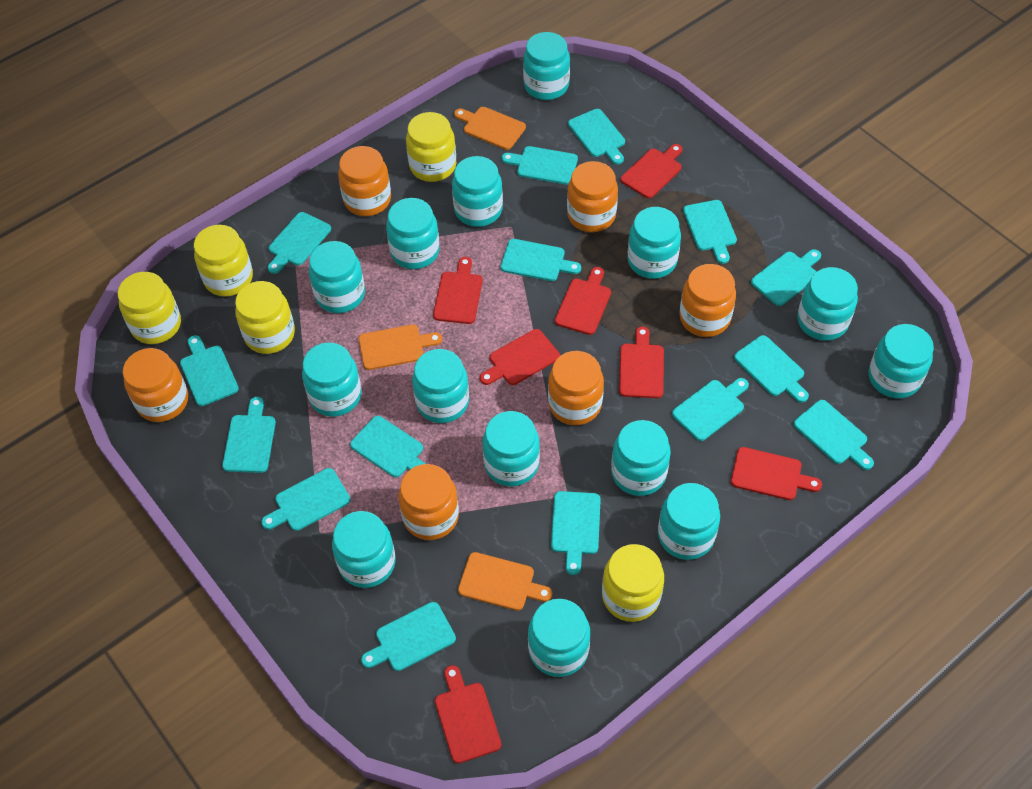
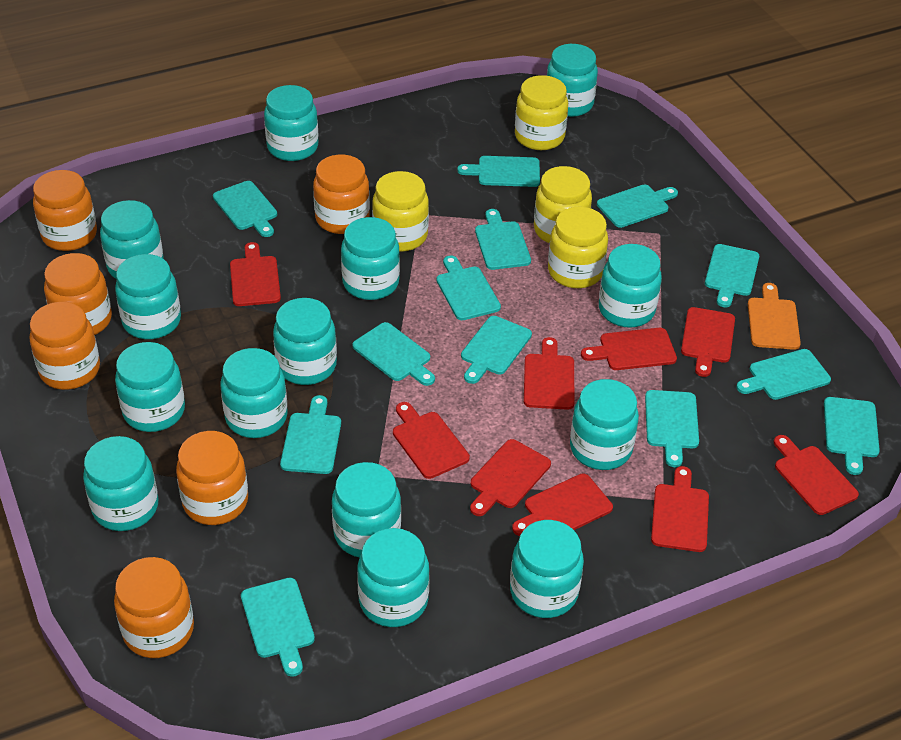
orange cutting board: [359,325,442,370] [454,107,526,150] [458,552,552,611] = 3 -> [748,283,801,350] = 1
red cutting board: [433,257,483,324] [435,665,501,764] [480,329,560,385] [555,267,611,335] [619,327,664,398] [620,144,682,199] [731,447,822,500] = 7 -> [230,242,281,306] [393,402,470,479] [470,439,551,516] [512,474,613,536] [524,337,574,410] [581,328,677,370] [651,466,709,552] [681,307,735,377] [774,435,859,515] = 9
turquoise cutting board: [180,335,239,406] [222,397,276,473] [261,468,351,531] [268,212,331,274] [350,416,426,477] [361,602,456,671] [500,239,581,281] [502,146,578,185] [551,491,601,575] [568,109,625,164] [672,378,749,441] [683,200,737,264] [734,335,809,403] [751,249,821,306] [793,400,874,470] = 15 -> [213,181,277,237] [241,578,315,677] [280,395,341,474] [353,322,435,386] [436,255,501,320] [457,156,540,187] [461,316,532,384] [475,209,531,270] [597,185,678,228] [645,390,699,467] [705,244,759,307] [736,349,831,400] [824,397,880,475] = 13
yellow jar: [118,272,181,344] [194,225,253,296] [235,281,295,354] [406,112,456,182] [602,544,664,622] = 5 -> [372,171,429,252] [515,75,568,150] [534,166,592,244] [548,207,608,288] = 4

